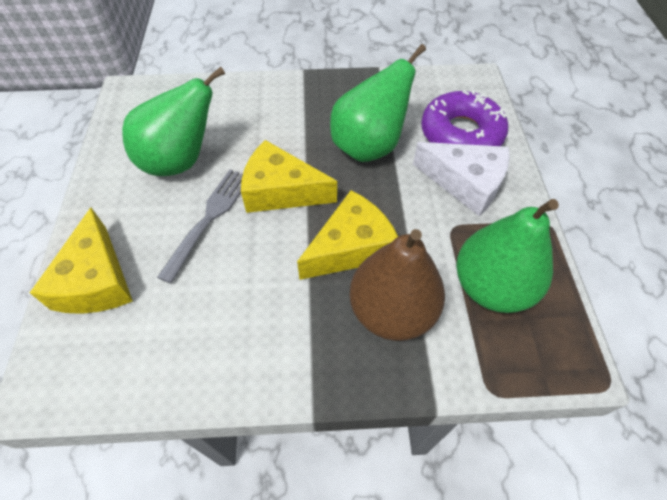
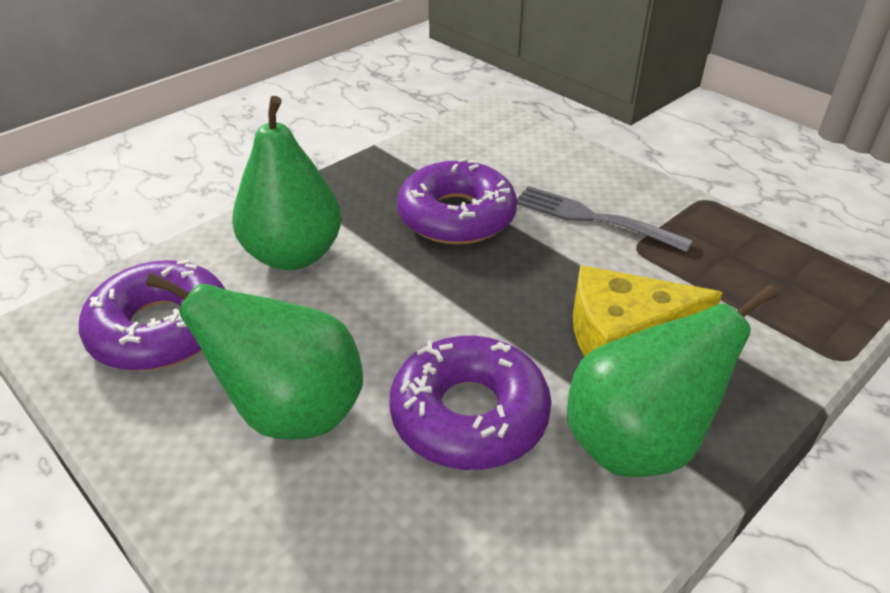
brown pear: [349,229,445,341] = 1 -> none = 0
purple donut: [421,89,508,146] = 1 -> [79,259,225,371] [389,336,551,470] [397,158,517,245] = 3
white cheese: [413,142,510,216] = 1 -> none = 0
yellow cheese: [30,208,133,314] [241,140,337,213] [297,190,398,280] = 3 -> [573,265,722,357] = 1

